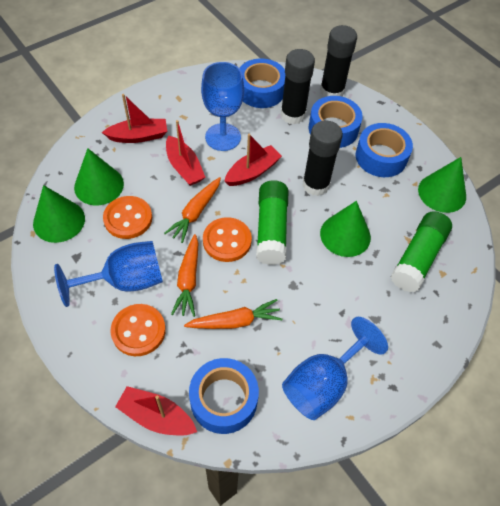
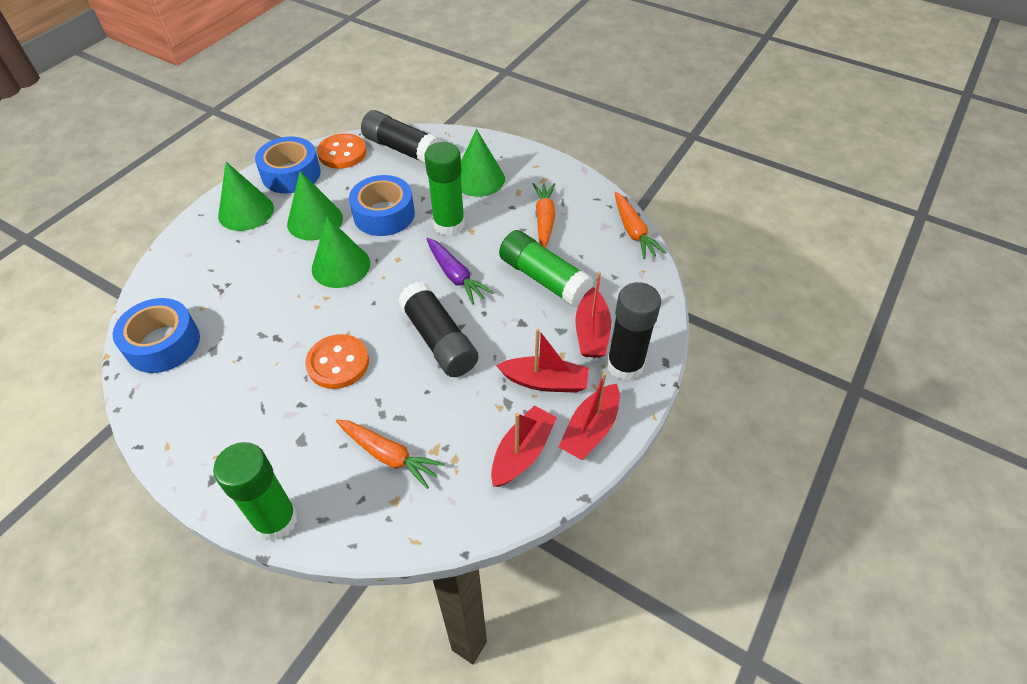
blue goblet: [54,241,163,307] [201,62,244,151] [282,317,388,420] = 3 -> none = 0
blue tape: [189,358,259,434] [239,58,285,108] [309,96,363,148] [356,123,413,177] = 4 -> [113,298,200,373] [255,136,321,194] [349,175,415,236] = 3
green glue stick: [256,180,288,265] [391,211,452,293] = 2 -> [213,442,298,541] [424,142,465,236] [499,230,594,307] = 3
orange button: [103,196,152,239] [110,304,166,356] [203,217,252,262] = 3 -> [305,334,369,389] [317,133,366,169] = 2
purple carrot: none = 0 -> [427,238,494,305] = 1

